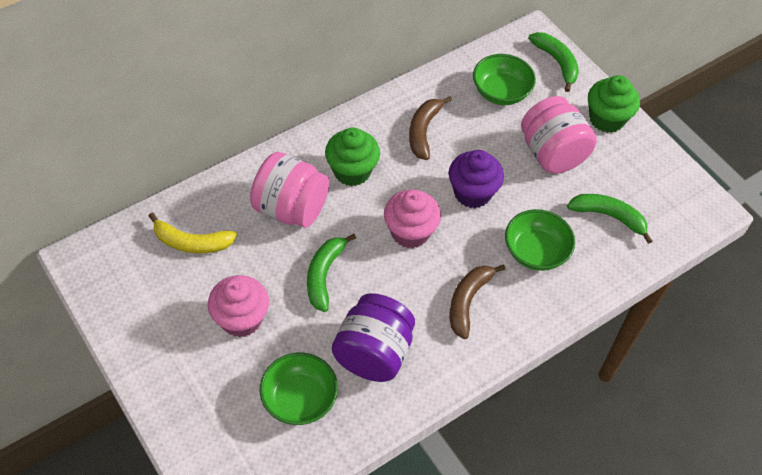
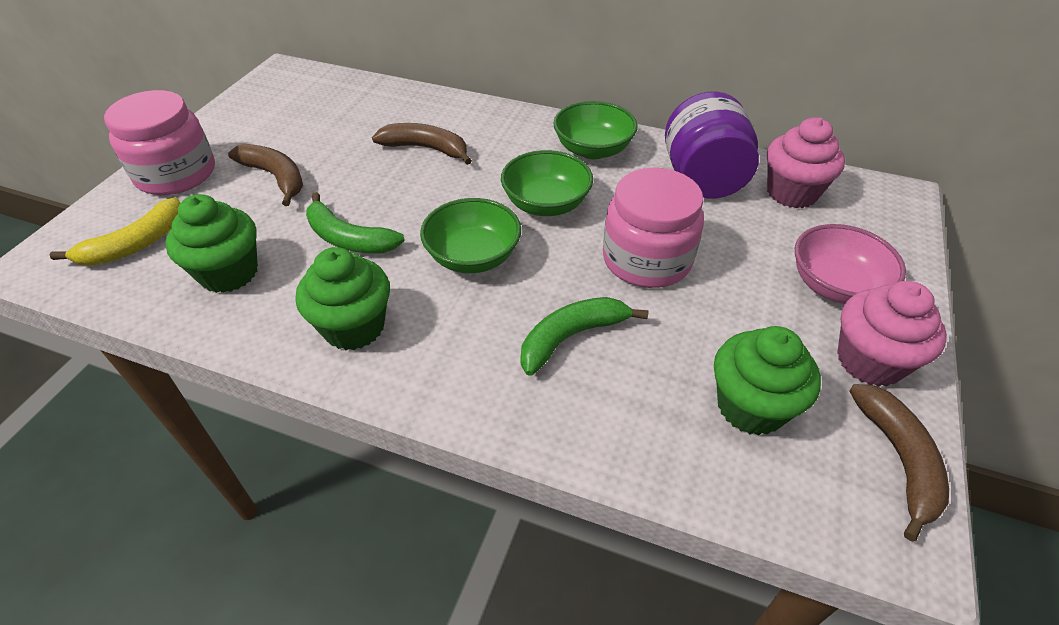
brown banana: [409,96,452,160] [450,264,506,339] = 2 -> [228,144,303,206] [372,123,472,165] [849,384,949,541] = 3
green banana: [307,234,356,312] [528,32,579,92] [567,194,652,244] = 3 -> [306,192,405,254] [521,297,649,376] = 2
green cupcake: [325,127,380,186] [588,75,640,133] = 2 -> [165,194,258,293] [296,247,390,350] [714,326,821,435] = 3
pink bowl: none = 0 -> [795,224,906,304] = 1
purple cupcake: [449,150,504,208] = 1 -> none = 0

